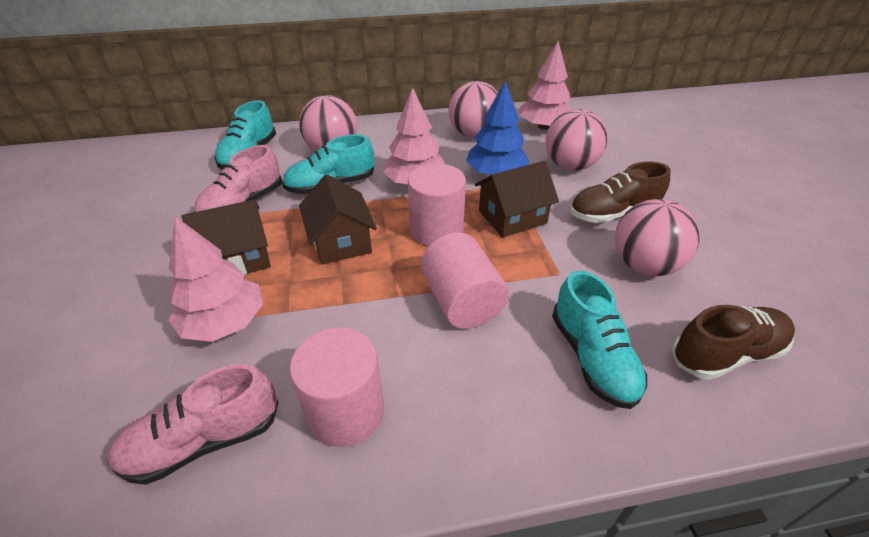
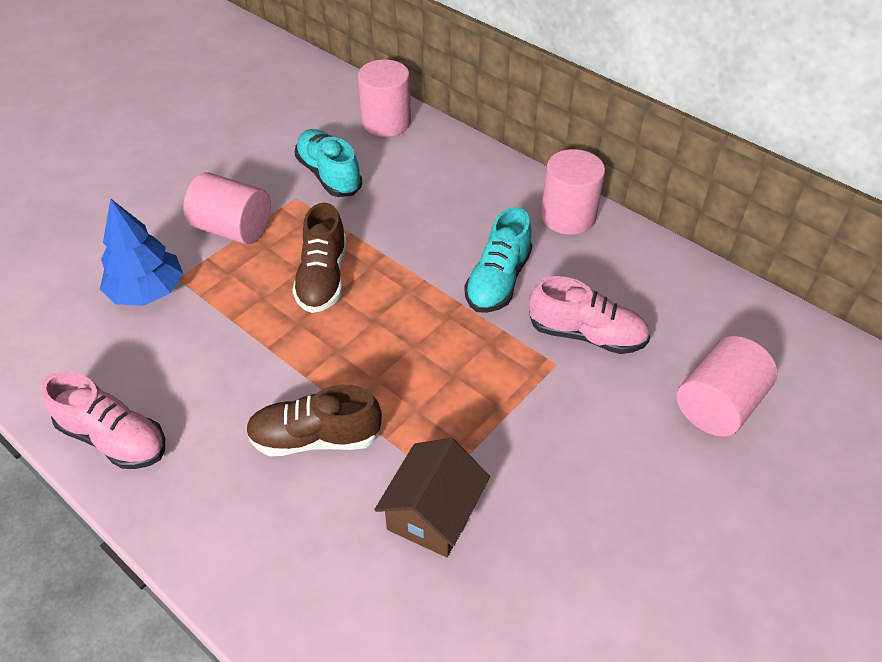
brown house: [182,200,271,275] [299,174,377,264] [475,161,559,237] = 3 -> [374,438,490,557] = 1
pink ball: [299,95,357,151] [448,81,498,138] [545,109,608,171] [615,199,700,276] = 4 -> none = 0
pink cylinder: [289,327,384,447] [408,163,466,246] [421,232,509,329] = 3 -> [183,172,271,245] [358,59,411,137] [541,149,605,235] [677,336,778,437] = 4
pink tree: [168,216,263,342] [383,88,445,184] [520,41,571,130] = 3 -> none = 0
turquoise shoe: [214,100,276,170] [282,134,374,194] [552,271,647,409] = 3 -> [295,129,362,197] [464,207,532,313] = 2

